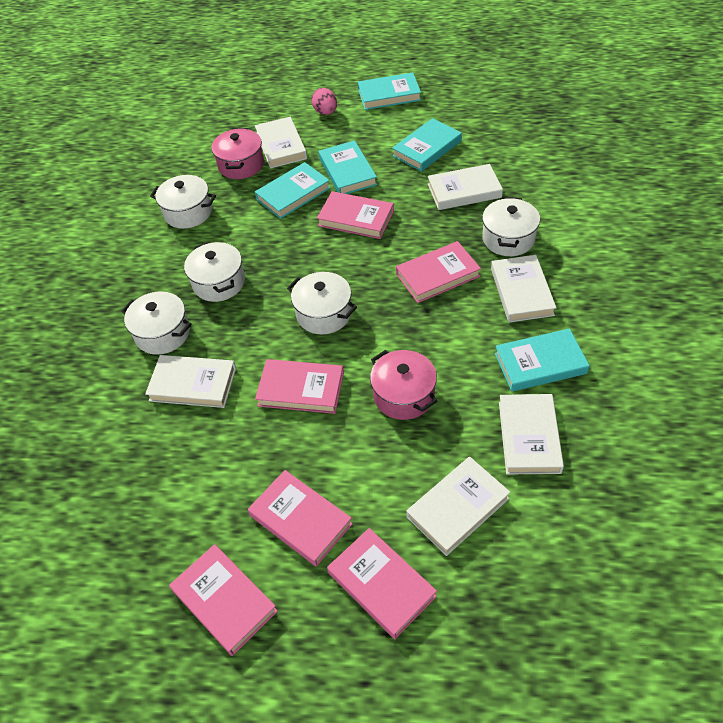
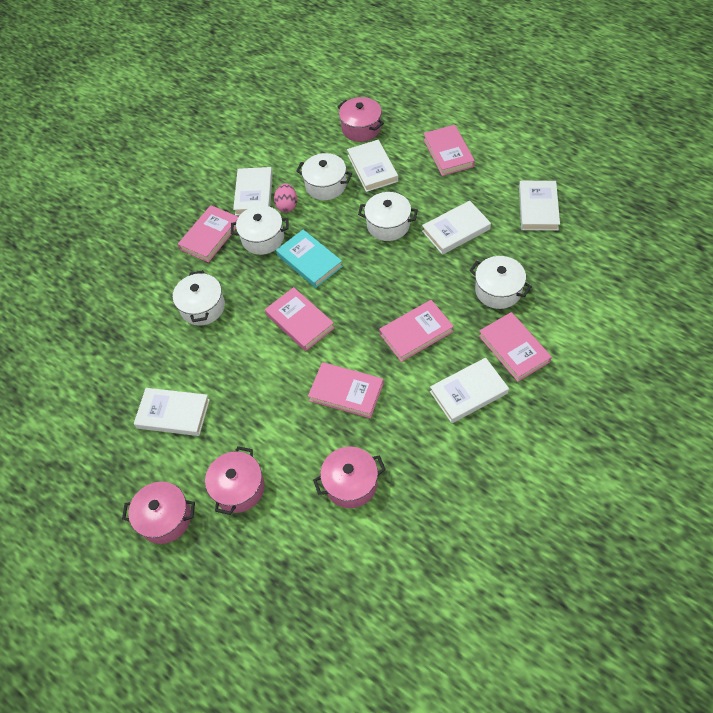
pink pot: [211,128,264,179] [370,350,437,420] = 2 -> [122,482,195,544] [205,446,265,515] [313,446,386,508] [337,97,384,142] = 4
turquoise book: [255,162,330,219] [319,140,377,194] [358,72,421,110] [392,118,462,172] [495,328,590,392] = 5 -> [276,229,343,288] = 1

